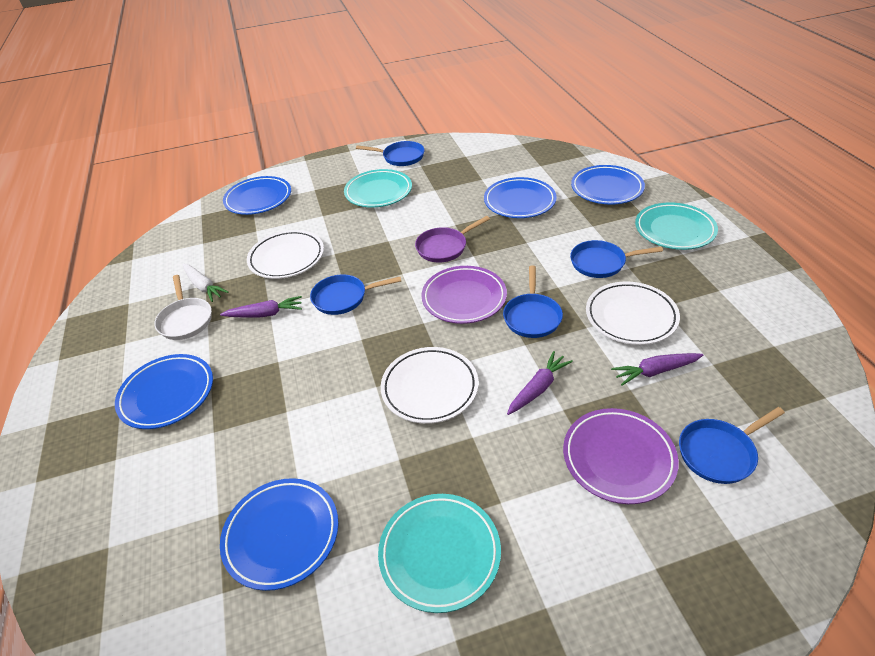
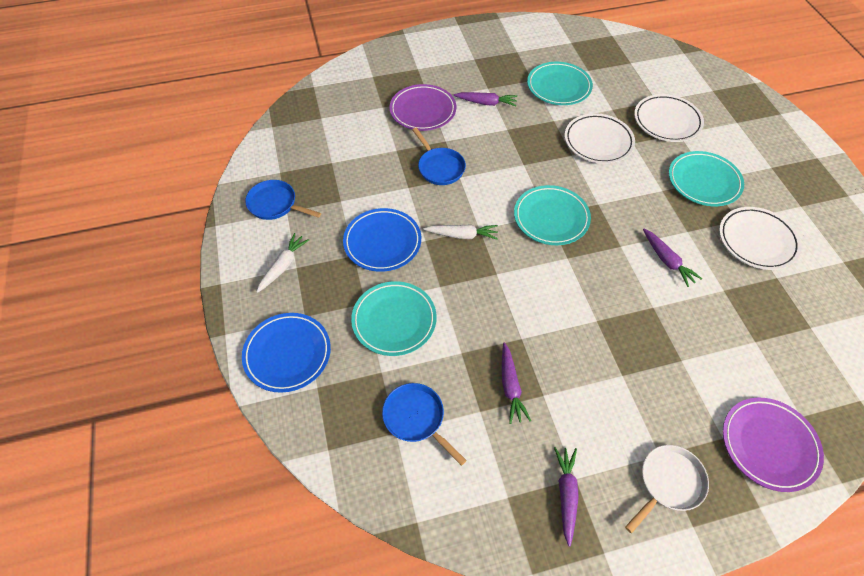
blue pan: [310,274,401,315] [356,141,425,166] [503,265,563,338] [570,240,663,278] [679,407,785,484] = 5 -> [245,180,321,220] [382,383,467,466] [412,128,466,185] = 3
blue plate: [115,354,213,429] [220,478,338,591] [223,176,291,215] [484,177,556,218] [571,165,645,205] = 5 -> [242,313,331,393] [343,208,421,272] = 2
purple carrot: [220,296,302,318] [507,351,573,415] [611,353,703,386] = 3 -> [454,92,517,106] [502,343,531,424] [554,447,579,547] [643,229,702,287] = 4
purple pan: [415,216,490,263] = 1 -> none = 0
turquoise plate: [344,169,412,208] [378,494,501,613] [635,203,718,250] = 3 -> [351,281,437,356] [514,185,591,245] [527,62,593,105] [669,151,744,206] = 4
white carrot: [182,264,229,302] = 1 -> [257,233,309,293] [424,224,498,240] = 2

